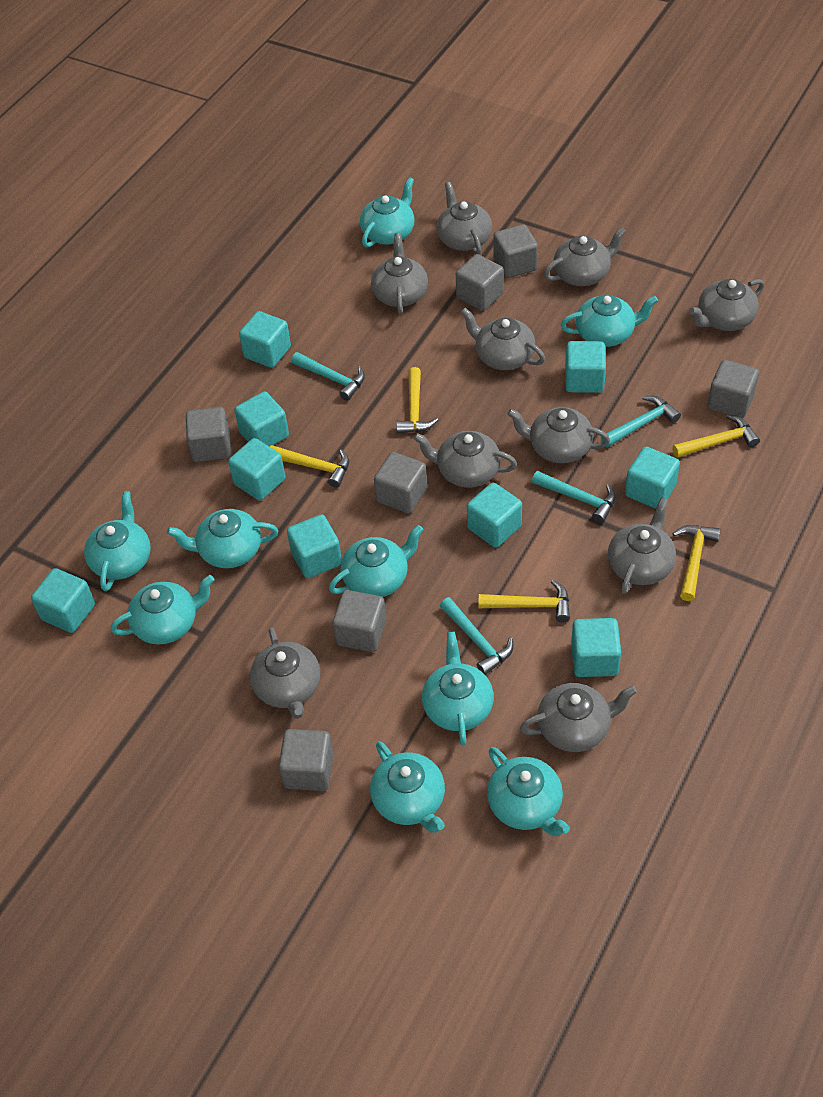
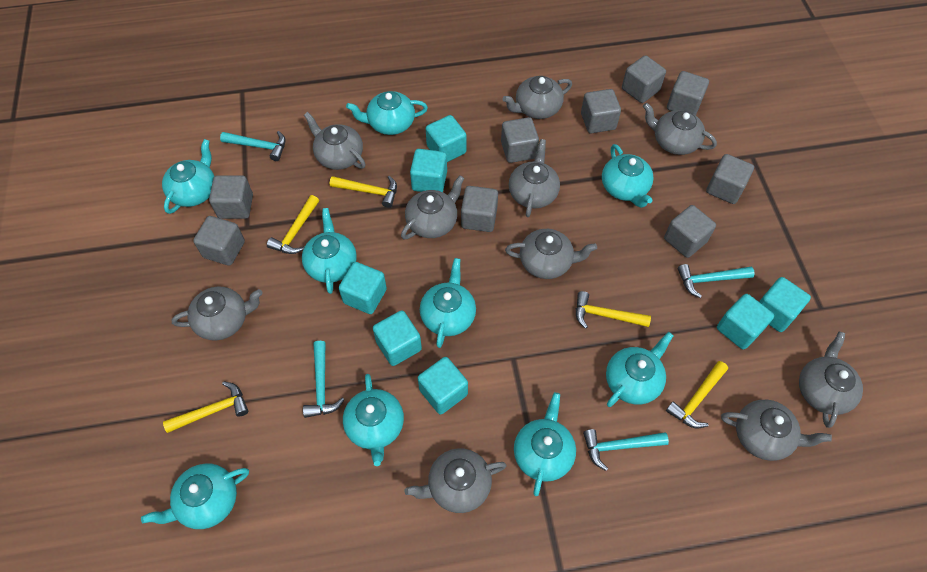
grey cube: [186,407,231,462] [279,729,334,791] [332,590,386,652] [374,452,427,513] [456,254,504,311] [493,224,538,278] [708,360,759,418] = 7 -> [193,216,245,266] [209,175,253,219] [461,186,498,232] [501,117,539,163] [581,89,621,133] [622,55,666,103] [664,205,716,258] [667,71,709,115] [706,154,754,204] = 9
turquoise cube: [31,568,95,633] [228,438,285,501] [234,392,289,447] [239,311,291,368] [287,514,342,578] [467,483,522,548] [565,341,606,393] [571,618,621,677] [625,447,680,509] = 9 -> [339,262,387,314] [373,310,422,366] [410,149,447,192] [418,357,468,415] [426,115,467,162] [717,294,774,350] [759,277,811,332] = 7

